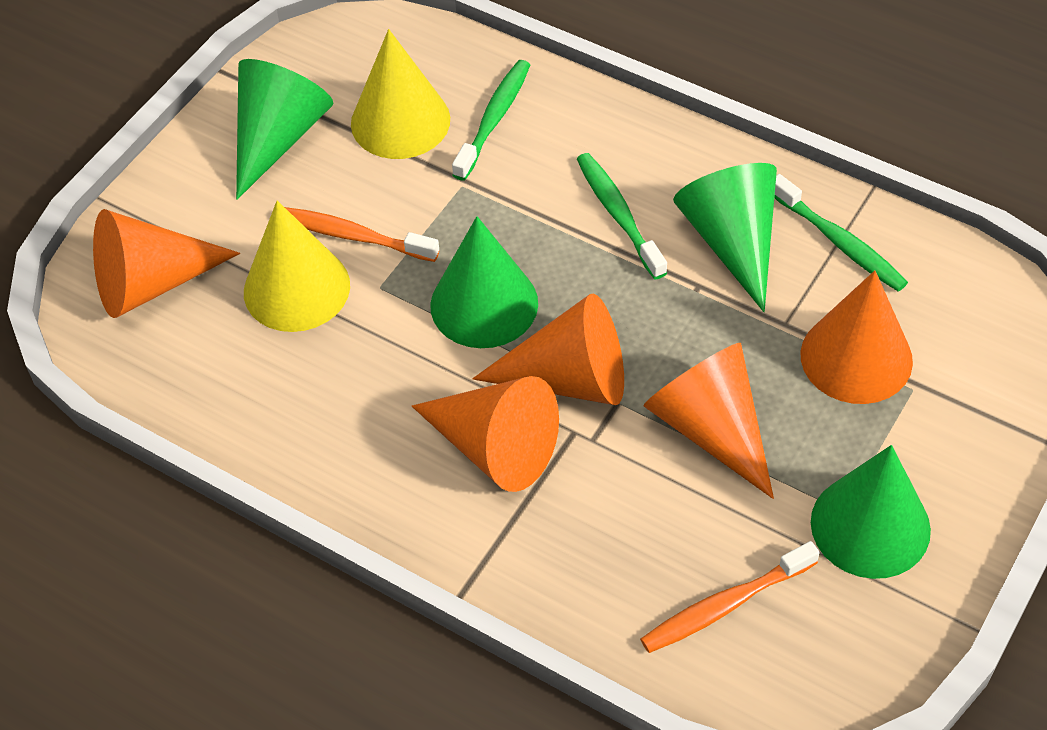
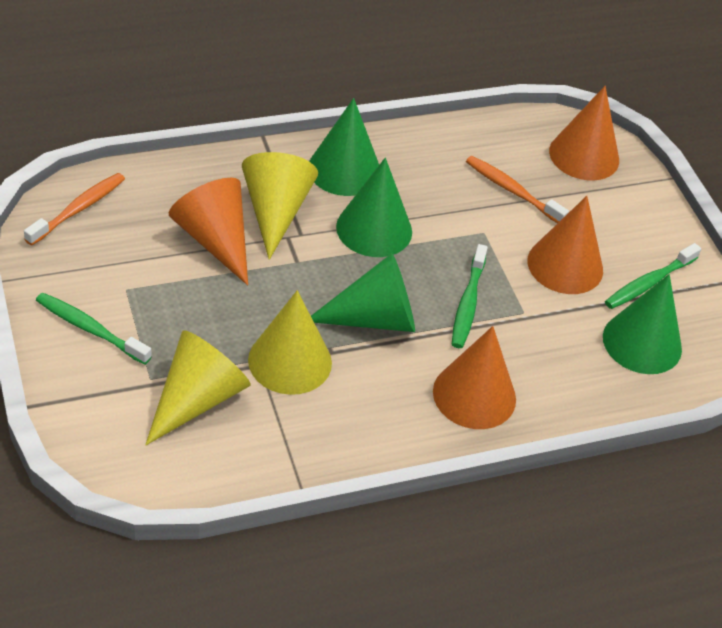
orange cone: [93,209,240,318] [412,376,559,492] [472,293,624,405] [644,343,774,499] [801,271,913,404] = 5 -> [169,178,248,285] [433,326,516,429] [527,196,603,294] [549,86,619,180] = 4
yellow cone: [244,200,350,332] [351,29,450,159] = 2 -> [145,330,251,445] [242,152,318,260] [248,290,332,395] = 3

